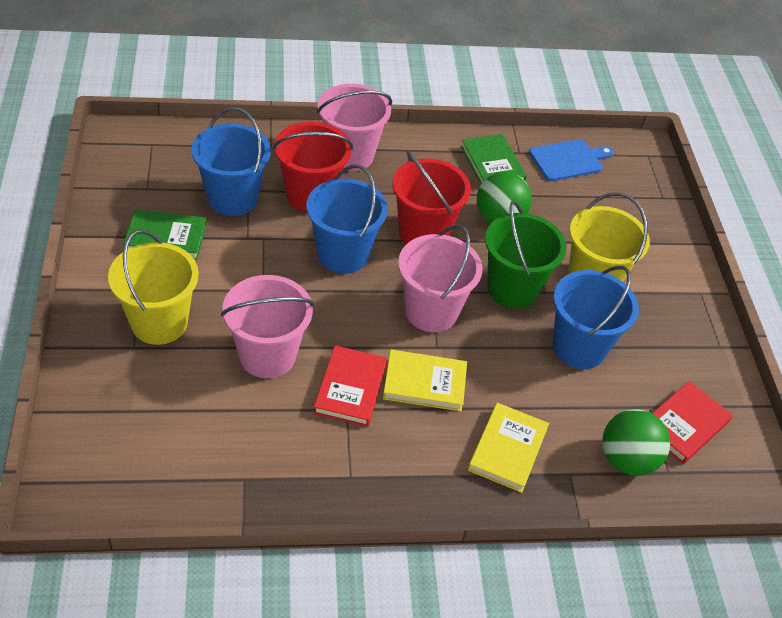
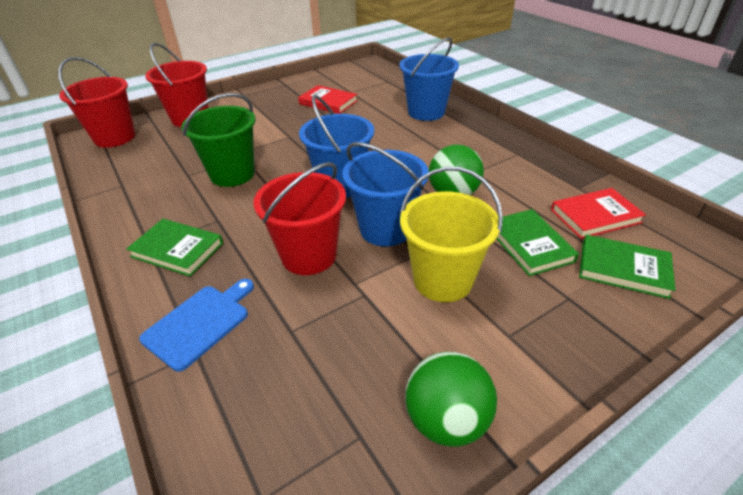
green book: [123,210,206,260] [461,134,527,184] = 2 -> [126,219,223,277] [497,209,579,276] [579,234,675,299] = 3
pink bucket: [221,275,314,378] [317,84,392,171] [398,224,483,332] = 3 -> none = 0
red bucket: [273,122,353,212] [393,151,471,244] = 2 -> [58,57,135,148] [145,43,208,127] [253,162,346,275] = 3
yellow book: [383,350,467,411] [468,403,549,493] = 2 -> none = 0
yellow bucket: [108,229,199,345] [568,193,650,282] = 2 -> [400,167,503,302] = 1

